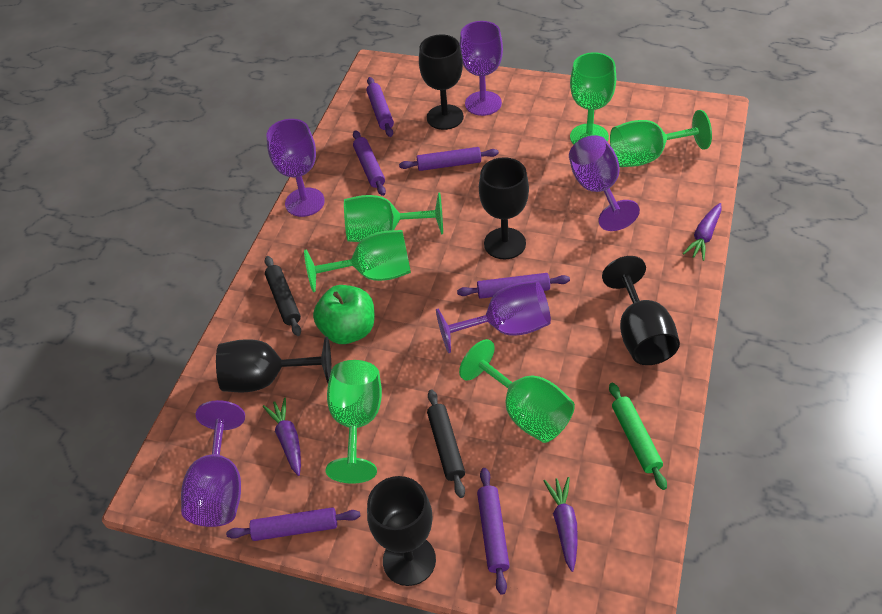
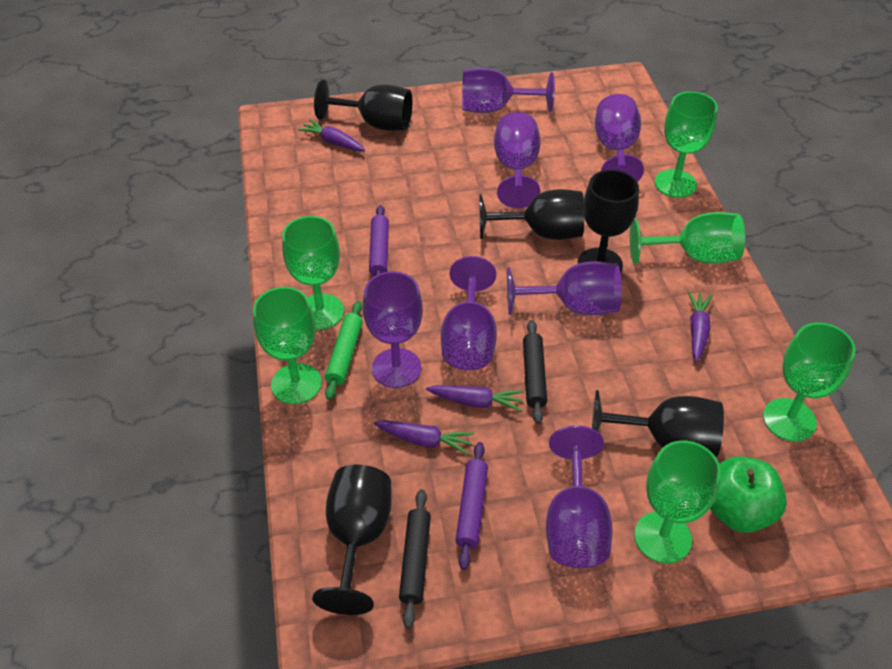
purple carrot: [263,397,301,476] [544,477,578,572] [683,203,722,261] = 3 -> [298,119,365,151] [374,420,474,455] [426,385,524,412] [688,291,712,362] = 4
purple goblet: [181,400,245,527] [266,119,325,217] [436,280,551,353] [459,21,503,116] [569,135,640,231] = 5 -> [363,271,423,388] [441,256,497,370] [462,68,555,113] [494,112,540,208] [507,261,622,315] [546,426,613,568] [595,94,644,182] = 7
purple rolling pin: [226,507,360,541] [353,130,386,196] [366,77,394,137] [399,147,499,171] [457,273,570,299] [477,468,510,595] = 6 -> [369,205,389,276] [455,442,488,570] = 2

